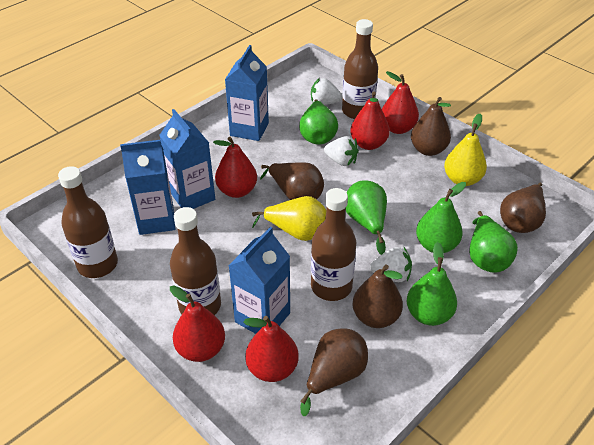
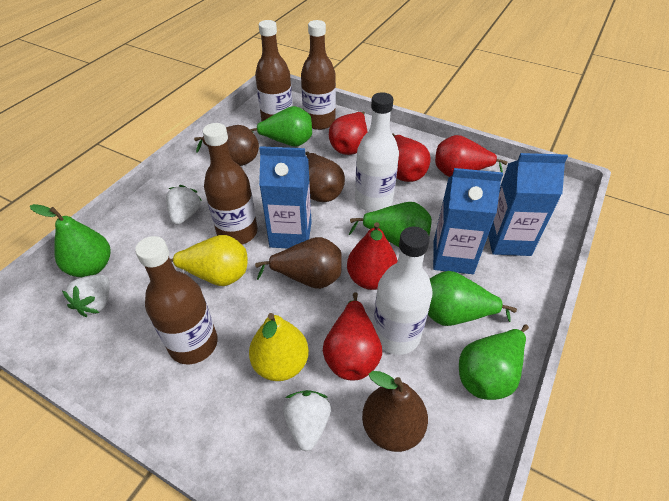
blue carton: [120,140,175,235] [159,109,215,209] [225,45,269,141] [229,227,290,334] = 4 -> [259,146,312,248] [433,168,503,274] [488,153,568,256] = 3
brown pear: [260,163,324,200] [300,328,368,416] [353,264,403,328] [411,97,451,156] [500,183,546,233] = 5 -> [194,125,259,166] [255,237,341,289] [305,151,345,202] [362,371,428,452] = 4
white bottle: none = 0 -> [355,92,399,212] [373,226,433,355] = 2

